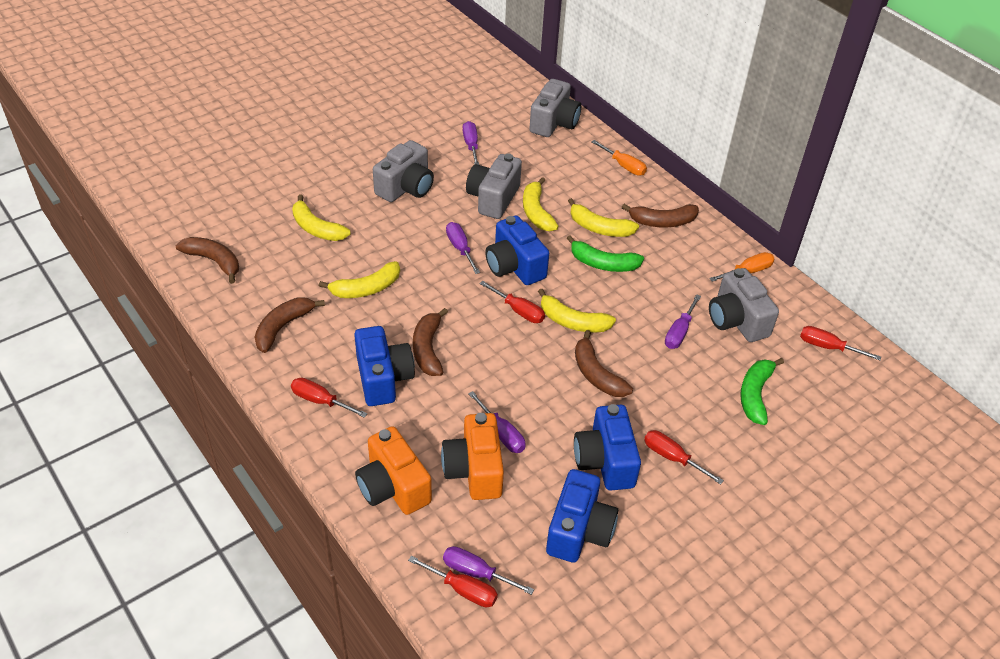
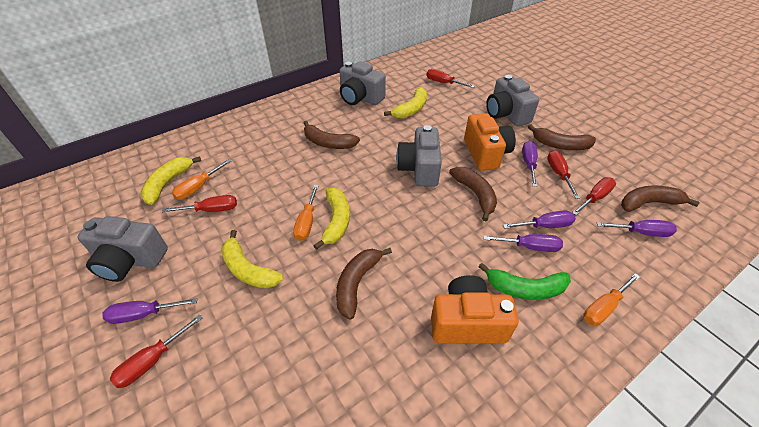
blue camera: [354,326,415,406] [485,216,549,285] [546,469,618,563] [574,404,641,490] = 4 -> none = 0
green banana: [567,235,644,272] [740,358,784,425] = 2 -> [479,263,571,300] = 1
orange screwdriver: [591,140,647,176] [709,252,774,282] = 2 -> [172,159,231,200] [293,185,319,241] [583,273,640,326] = 3
yellow banana: [292,195,351,241] [319,261,400,298] [523,177,559,231] [538,289,616,332] [568,198,639,237] = 5 -> [141,156,201,205] [221,230,283,288] [313,188,350,250] [384,87,427,118] = 4

